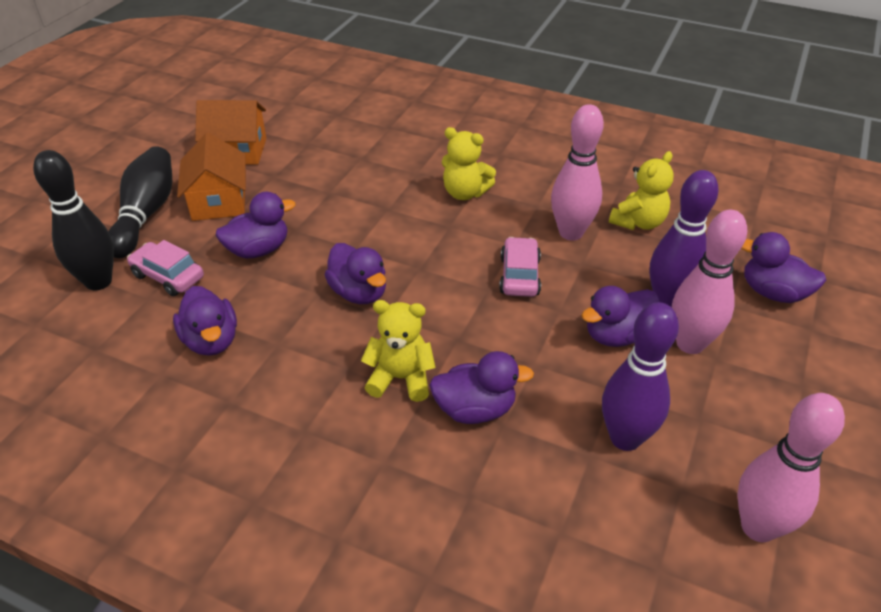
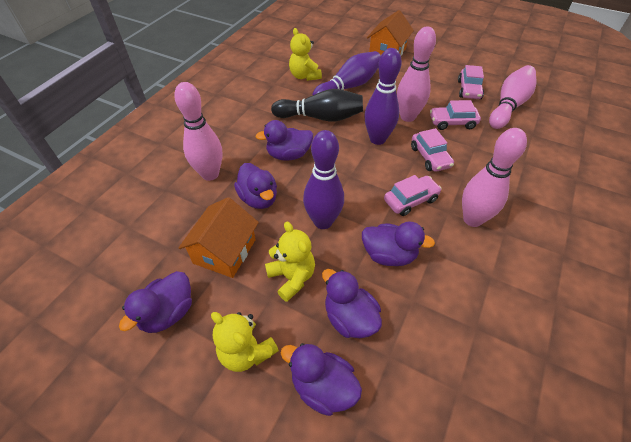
black bowling pin: [33,150,114,290] [108,146,172,258] = 2 -> [271,89,363,122] = 1
pink bowling pin: [551,104,604,241] [672,210,747,354] [737,393,845,542] = 3 -> [174,82,222,181] [397,26,436,122] [462,128,527,227] [489,65,536,129] = 4
pink car: [127,240,204,296] [499,237,541,297] = 2 -> [384,175,442,216] [411,128,454,172] [430,100,481,130] [458,65,484,99] = 4
purple bowling pin: [602,302,679,451] [649,170,719,308] = 2 -> [303,130,344,229] [312,51,381,96] [364,48,402,145] = 3

